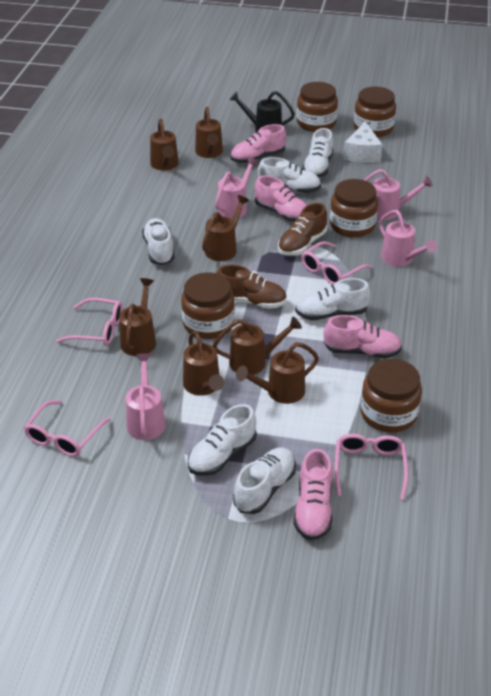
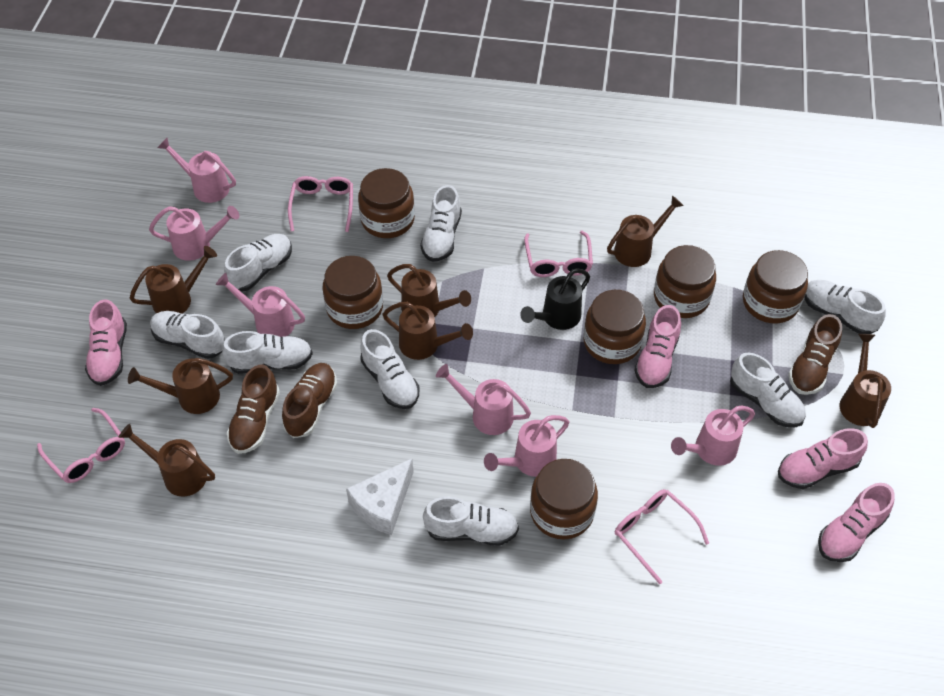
brown jar: [181,272,235,339] [297,82,338,132] [330,179,378,237] [354,87,396,137] [360,358,422,433] = 5 -> [322,256,383,329] [358,168,415,238] [530,459,598,540] [583,290,646,364] [654,245,716,318] [743,250,808,324] = 6
brown shoe: [216,265,287,309] [278,203,327,256] = 2 -> [227,365,280,454] [282,363,337,438] [788,314,842,395] = 3
pink watering can: [126,353,166,440] [215,157,258,219] [364,169,433,220] [379,210,437,267] = 4 -> [149,206,239,261] [157,138,236,203] [216,273,305,337] [436,364,531,435] [484,415,570,477] [671,406,755,466] = 6
white shoe: [142,218,175,265] [188,404,256,476] [233,447,296,514] [258,157,321,193] [295,278,370,320] [302,128,333,177] = 6 -> [150,311,225,359] [222,331,313,374] [224,234,292,292] [360,329,420,409] [420,185,462,262] [423,497,519,546] [730,353,806,427] [804,280,886,334] = 8

